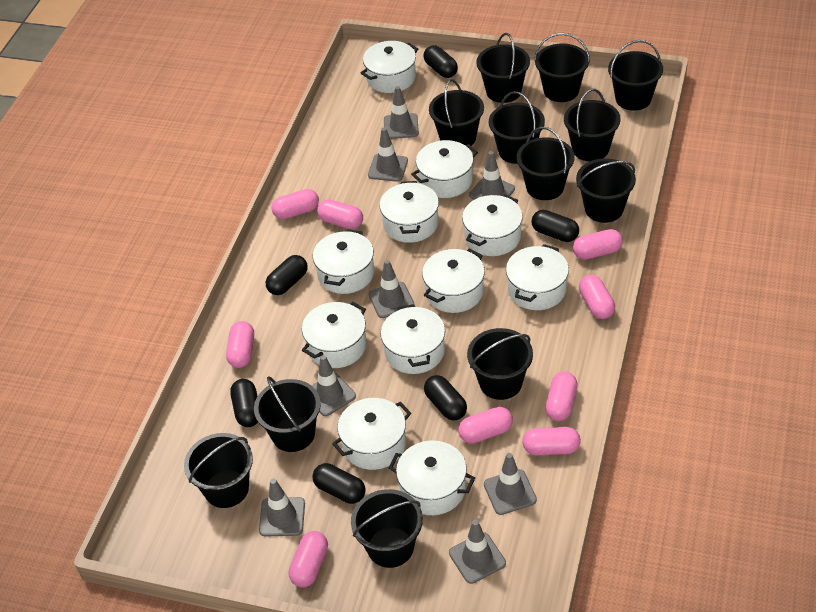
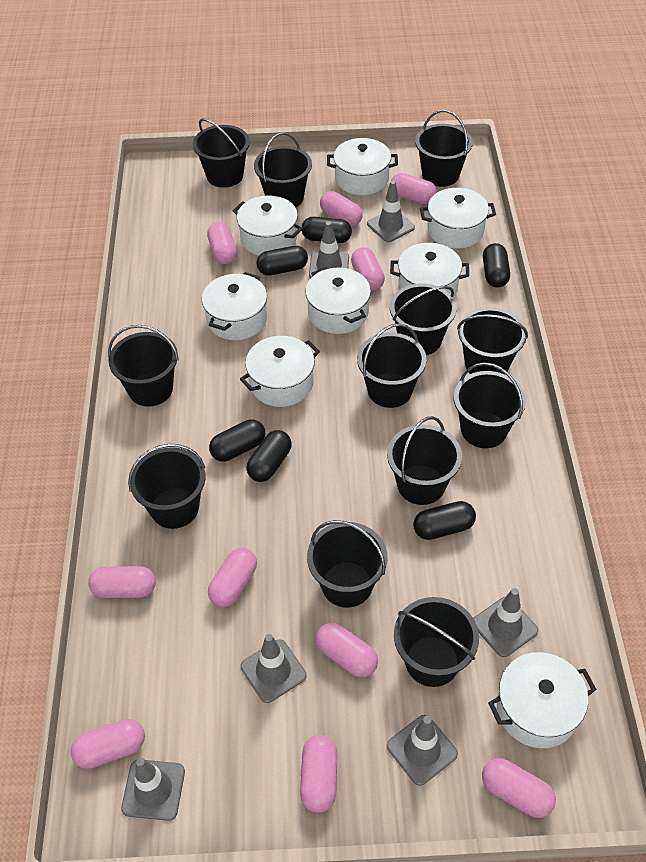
grey traffic cone: [259,478,305,537] [312,355,356,416] [368,127,408,182] [369,260,415,318] [384,86,419,139] [449,520,506,584] [469,151,515,200] [484,453,537,515] = 8 -> [121,758,185,821] [241,634,307,703] [309,221,349,278] [367,180,415,242] [387,715,458,786] [473,588,539,657] = 6
pink capsule: [226,321,254,368] [271,189,319,219] [289,531,328,588] [317,199,363,229] [458,407,513,444] [523,427,581,455] [545,371,578,421] [573,229,623,259] [579,275,615,319] = 9 -> [71,719,145,769] [88,566,156,598] [207,222,237,264] [208,548,257,607] [300,735,338,813] [316,623,378,678] [320,191,363,227] [351,247,385,291] [391,173,437,204] [482,758,556,818] = 10
white pot: [302,302,366,368] [313,229,374,294] [332,398,411,470] [361,41,418,93] [379,181,439,243] [381,304,445,374] [388,440,475,515] [411,140,478,198] [422,249,485,313] [462,194,523,256] [506,244,569,310] = 11 -> [202,272,267,340] [233,195,303,256] [240,336,320,407] [305,267,371,334] [327,138,398,195] [390,243,469,297] [420,188,496,248] [488,652,597,748] = 8

